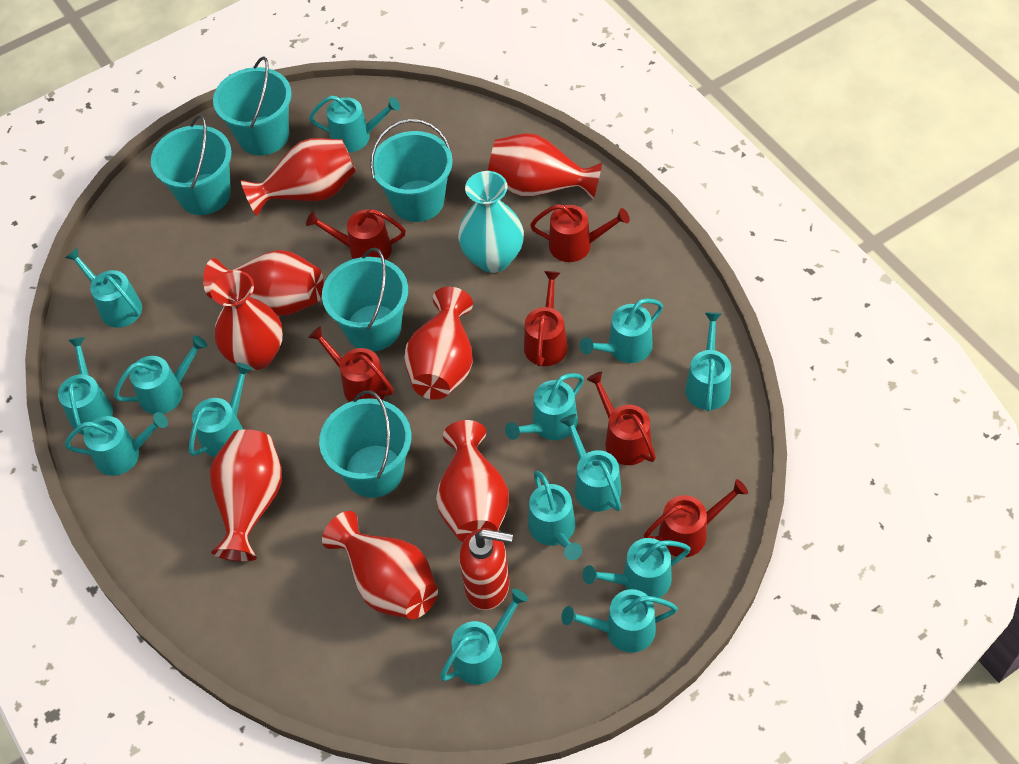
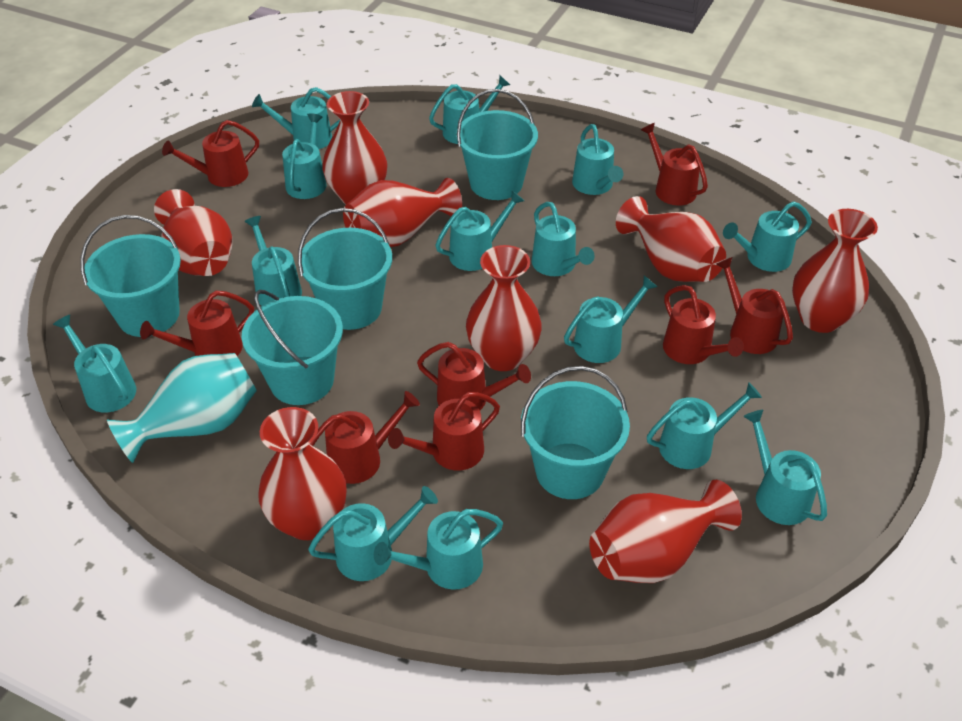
red soap dispenser: [459,528,513,610] = 1 -> none = 0
red watering can: [306,209,406,260] [308,326,393,402] [524,271,568,367] [530,204,630,262] [587,371,656,465] [644,479,748,557] = 6 -> [140,291,254,356] [162,120,259,187] [310,391,420,484] [388,392,500,471] [417,342,531,410] [641,123,708,205] [663,285,744,364] [716,257,793,354] = 8

